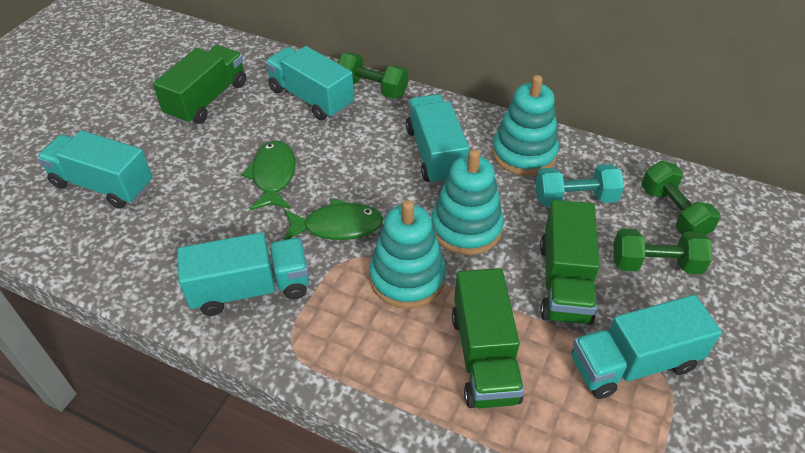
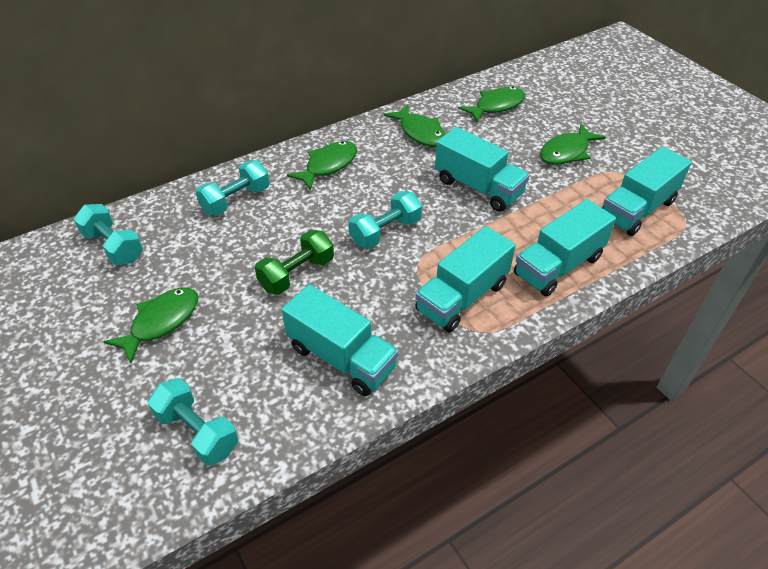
green dumbbell: [338,52,408,99] [613,229,712,274] [642,161,721,235] = 3 -> [255,230,334,295] = 1
green fish: [242,141,296,210] [283,198,383,240] = 2 -> [104,287,198,363] [287,141,357,191] [384,104,446,147] [458,86,525,123] [540,124,606,165] = 5
green truck: [153,45,246,125] [452,268,524,408] [540,200,600,325] = 3 -> none = 0
turquoise dumbbell: [535,164,624,207] = 1 -> [74,204,143,265] [148,378,238,466] [195,160,270,216] [349,191,422,249] = 4
turquoise stacking toy: [369,200,446,309] [431,149,504,255] [492,75,559,176] = 3 -> none = 0

